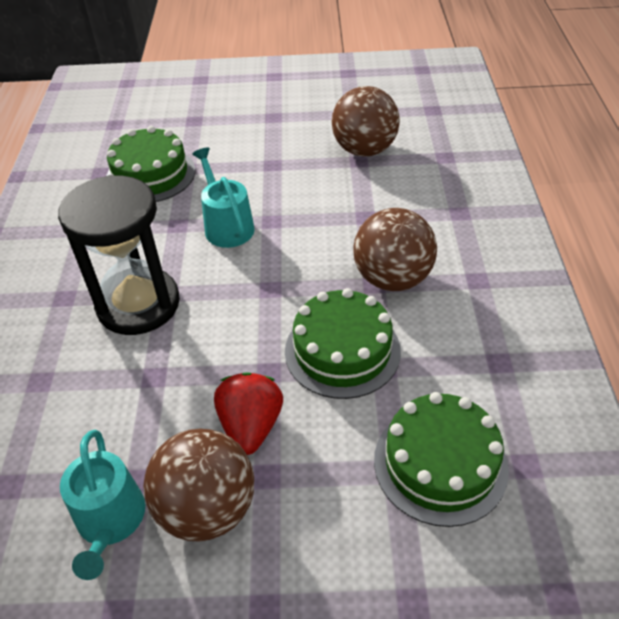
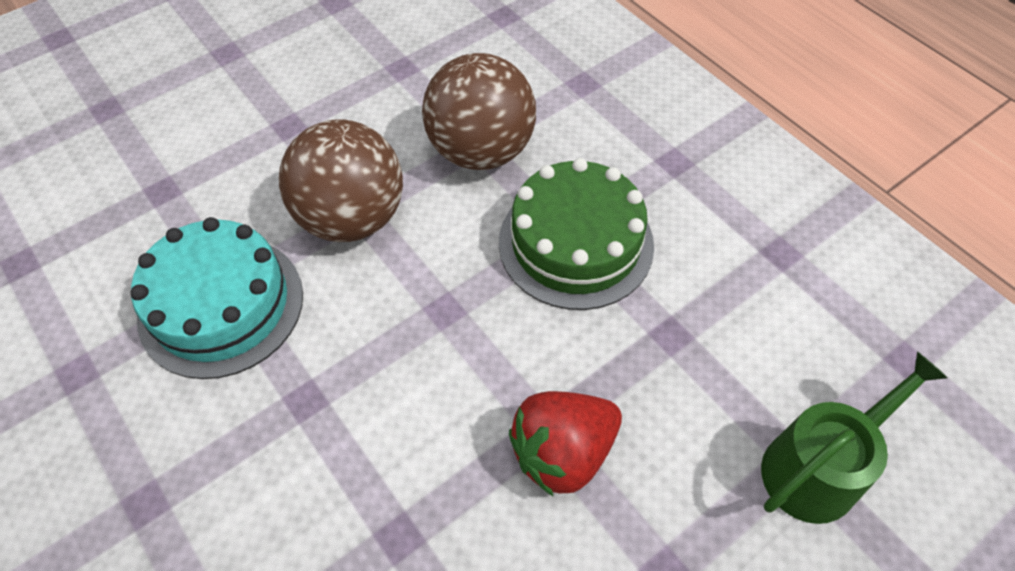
black hourglass: [58,175,180,335] = 1 -> none = 0
brown ball: [143,429,254,542] [331,86,400,157] [353,208,437,291] = 3 -> [279,119,403,242] [422,53,536,170] = 2
green cake: [106,126,195,202] [285,288,401,399] [374,392,509,527] = 3 -> [499,158,654,310] = 1
green watering can: none = 0 -> [761,351,948,524] = 1
turquoise cake: none = 0 -> [130,217,303,379] = 1
turquoise watering can: [60,430,145,580] [192,147,255,248] = 2 -> none = 0

